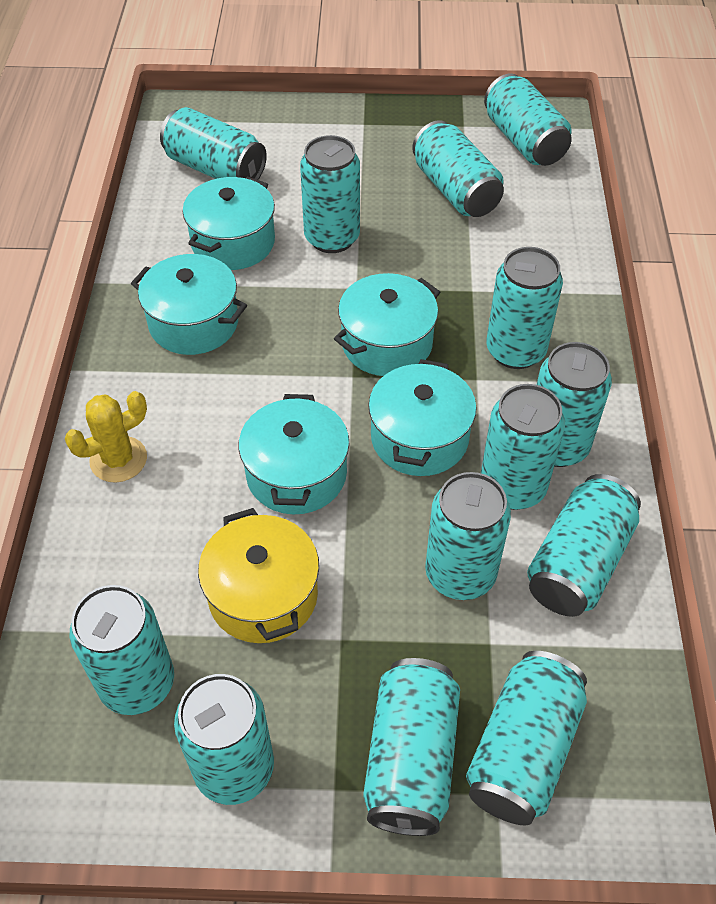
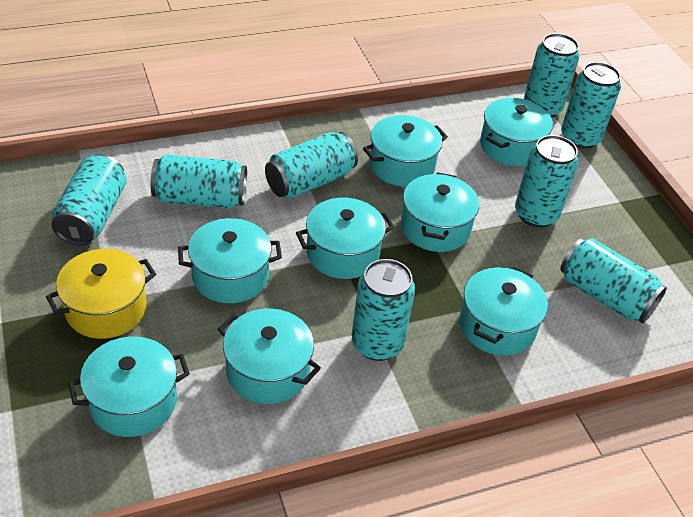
turquoise can: [70,585,174,715] [160,107,267,180] [174,674,274,805] [300,135,360,253] [363,658,460,836] [412,120,504,217] [425,472,511,600] [466,651,587,825] [481,384,565,510] [484,73,572,166] [486,247,563,369] [527,474,641,617] [537,342,612,467] = 13 -> [51,154,127,246] [151,154,247,208] [265,132,358,199] [352,259,415,361] [515,135,578,228] [524,33,579,118] [560,238,667,324] [561,62,621,149] = 8
turquoise pot: [131,254,247,355] [183,176,275,270] [239,394,349,514] [334,273,440,376] [368,359,477,476] = 5 -> [68,336,190,437] [178,218,282,303] [218,308,321,404] [296,198,395,279] [363,115,448,187] [401,172,479,252] [460,266,548,356] [480,98,553,166] = 8
yellow cactus: [65,391,147,483] = 1 -> none = 0

